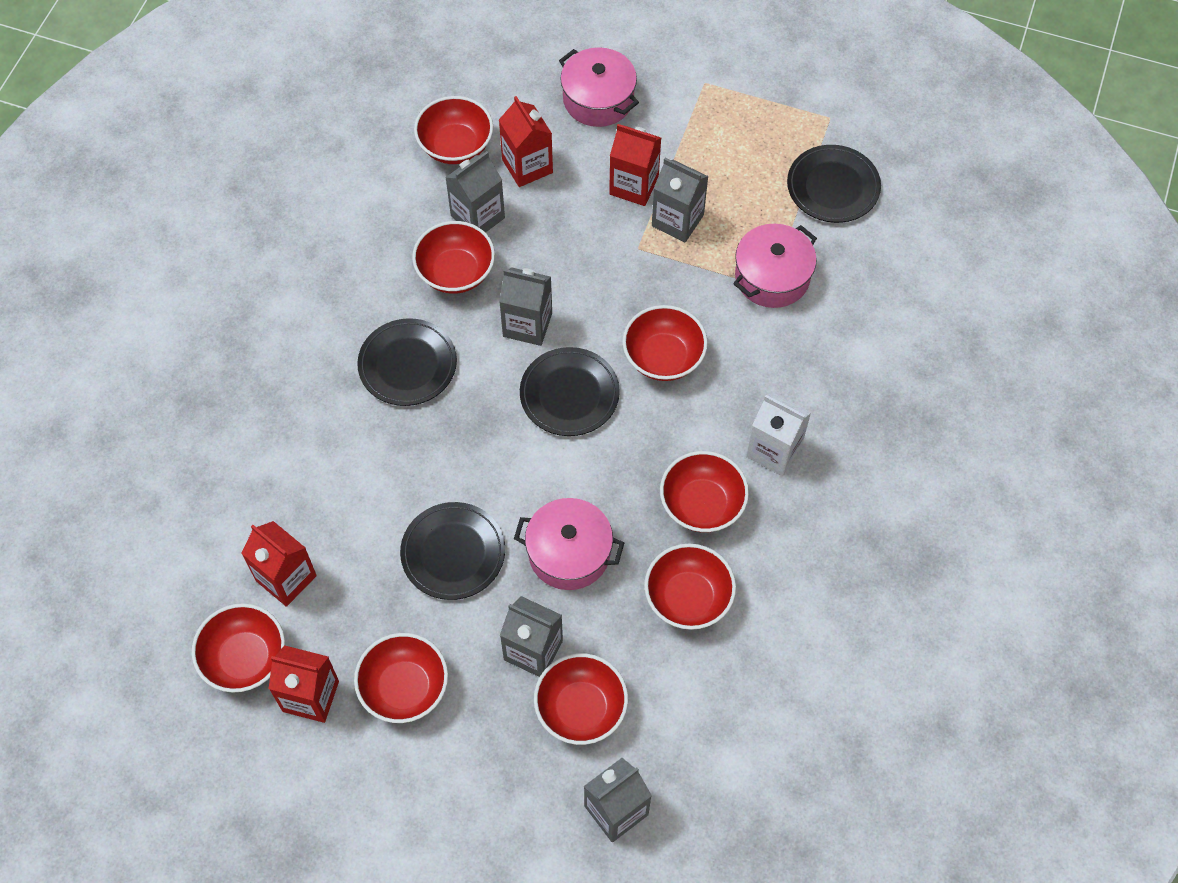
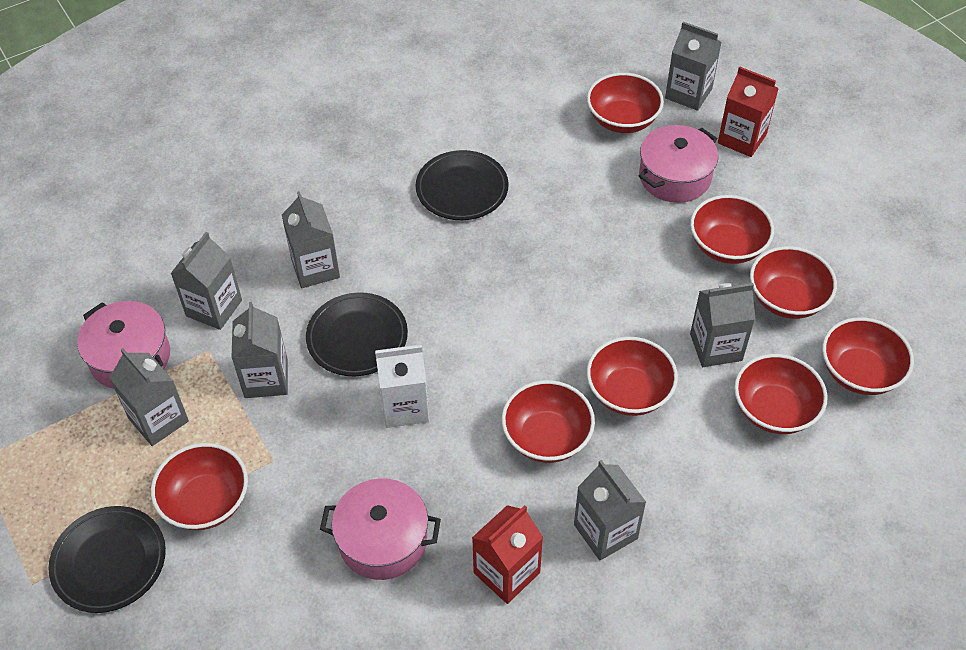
black plate: [357,318,457,406] [400,502,505,600] [520,347,620,436] [787,145,881,223] = 4 -> [48,506,166,613] [306,292,408,376] [415,150,509,220] = 3
grey carton: [445,151,505,233] [499,267,552,346] [500,596,563,677] [584,758,652,842] [652,158,709,242] = 5 -> [109,348,189,446] [170,232,242,330] [231,302,288,398] [282,191,340,288] [574,460,646,561] [665,22,722,111] [690,283,755,367] = 7
red carton: [241,521,317,607] [269,645,339,723] [499,96,553,187] [609,124,661,206] = 4 -> [472,505,543,604] [718,67,779,157] = 2

